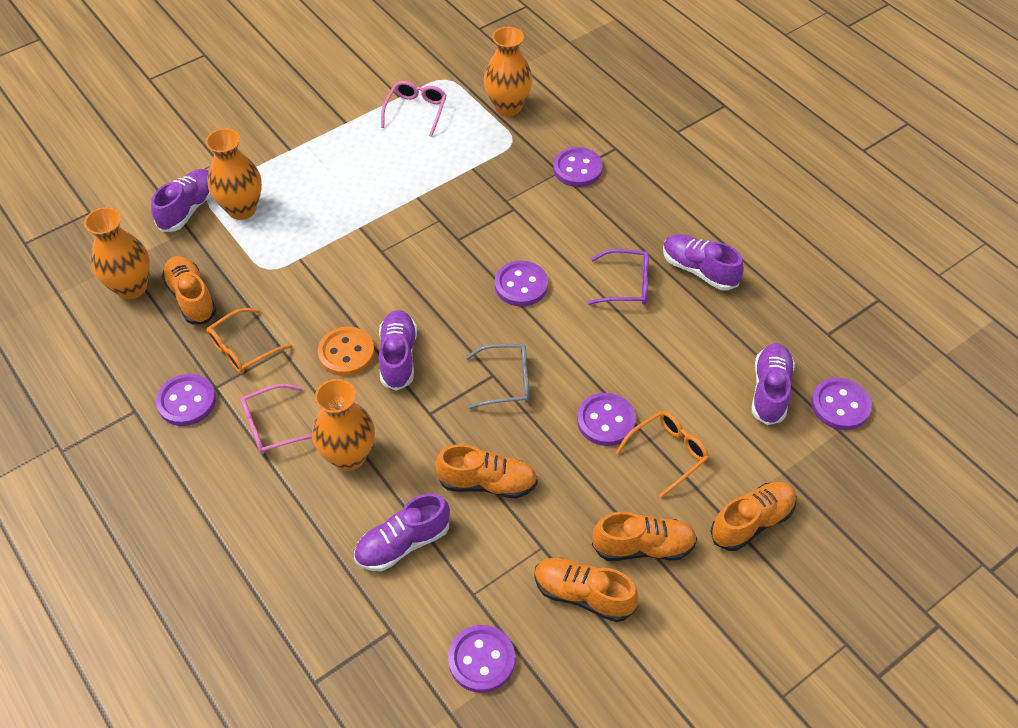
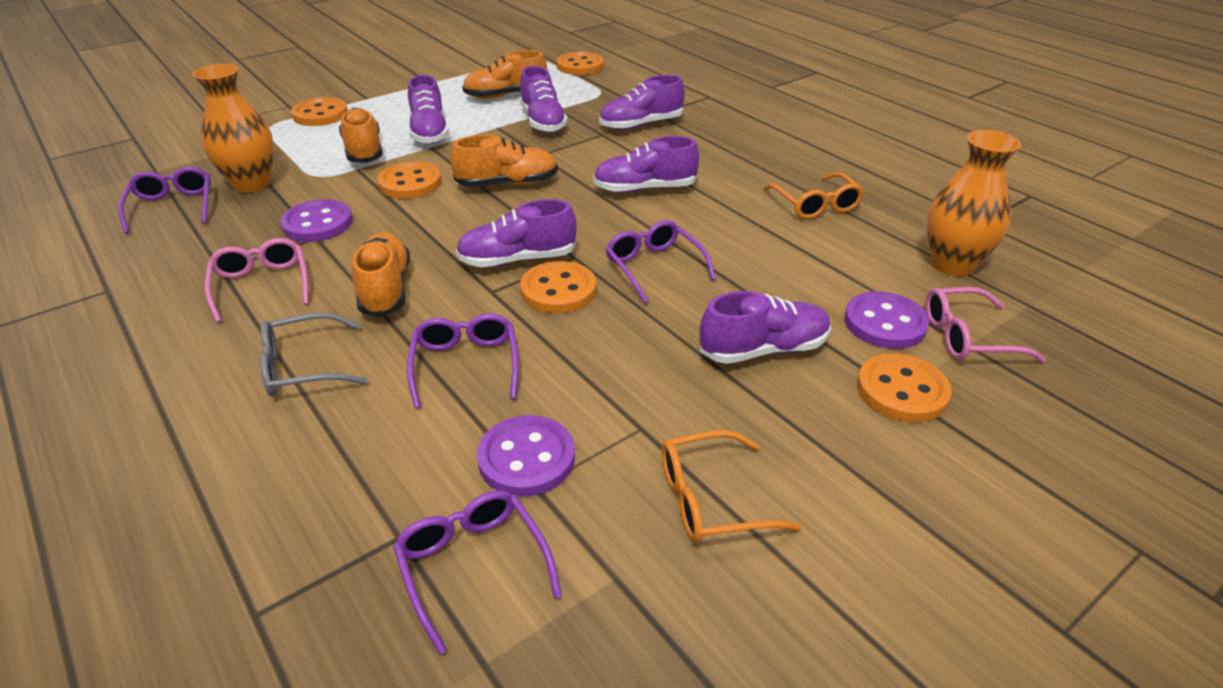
orange button: [318,327,375,376] = 1 -> [291,97,348,126] [377,162,442,199] [520,261,596,313] [557,52,604,75] [857,353,952,422] = 5
orange shoe: [162,256,217,324] [435,444,538,498] [534,558,639,622] [592,512,698,561] [711,482,797,551] = 5 -> [339,108,383,163] [352,232,410,317] [451,135,558,187] [462,50,547,99] = 4
orange vase: [84,207,150,299] [206,128,262,220] [312,379,375,471] [484,27,533,116] = 4 -> [192,64,274,193] [927,130,1021,276] = 2
purple button: [156,374,216,426] [448,625,515,693] [495,261,548,306] [553,147,603,187] [577,393,636,446] [811,378,872,430] = 6 -> [280,199,352,242] [477,415,575,497] [845,291,929,349] = 3
purple glasses: [588,249,649,305] = 1 -> [118,167,211,234] [393,490,562,655] [407,314,519,408] [606,220,716,303] = 4
purple shoe: [151,169,212,232] [354,493,450,571] [379,310,417,391] [663,234,744,291] [752,343,795,425] = 5 -> [408,75,449,144] [456,199,576,267] [520,66,568,132] [593,136,699,193] [600,75,685,130] [700,291,831,364] = 6

